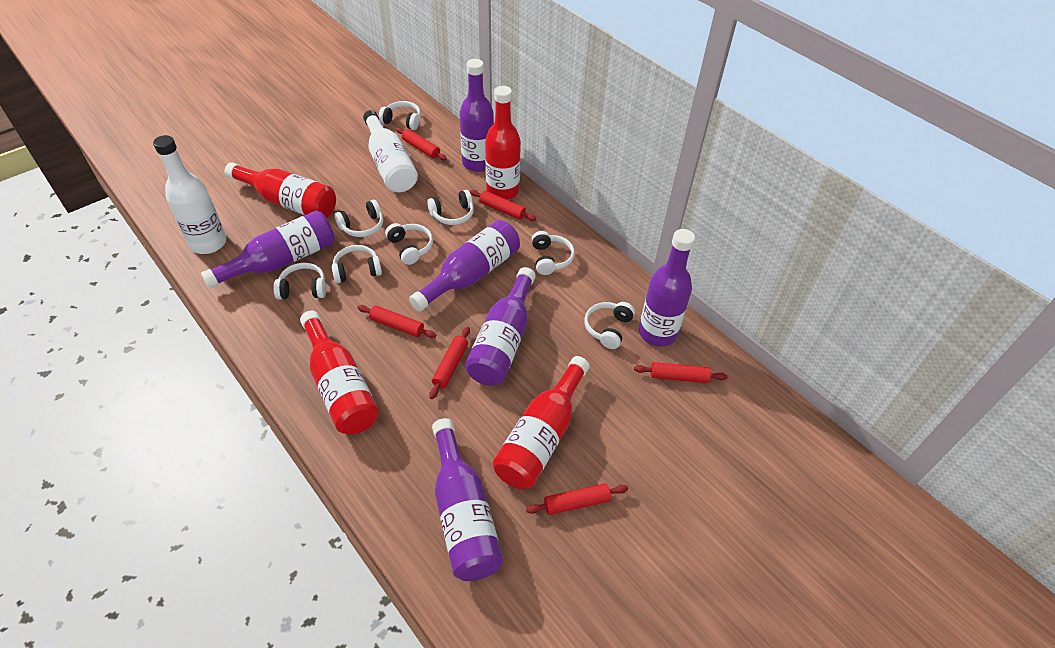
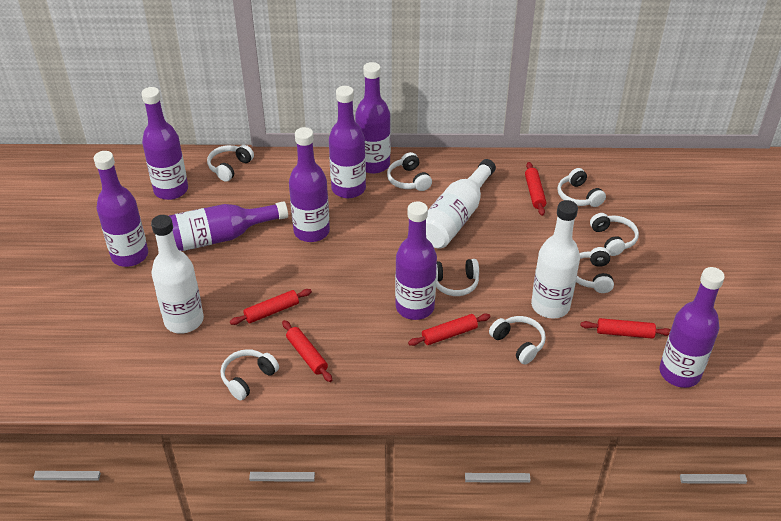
purple bottle: [201,211,335,289] [409,220,520,312] [432,418,503,581] [459,59,494,172] [465,267,536,385] [639,229,695,347] = 6 -> [94,151,148,267] [141,87,188,200] [169,201,288,251] [289,127,330,242] [329,86,366,198] [355,62,391,174] [395,201,437,320] [659,267,725,388] = 8
red bottle: [224,162,336,218] [300,311,379,434] [485,86,521,200] [493,356,590,489] = 4 -> none = 0
red rolling pin: [357,305,436,338] [396,127,447,160] [429,327,470,399] [470,190,536,221] [526,483,628,515] [634,362,728,383] = 6 -> [230,289,312,325] [282,320,332,382] [408,313,491,346] [525,162,546,216] [581,318,671,339] = 5
white bottle: [153,135,226,254] [363,110,418,193] = 2 -> [151,215,204,334] [426,159,496,248] [531,200,580,319] = 3

